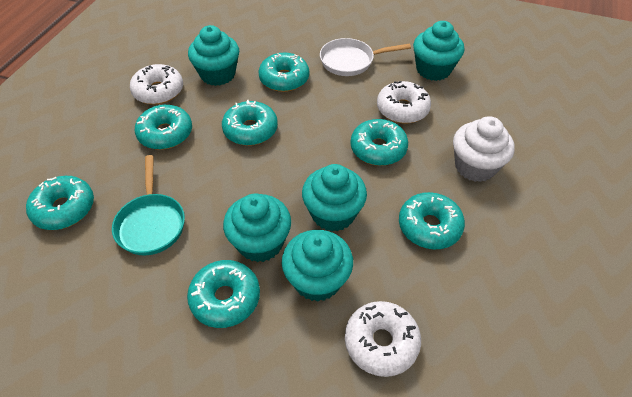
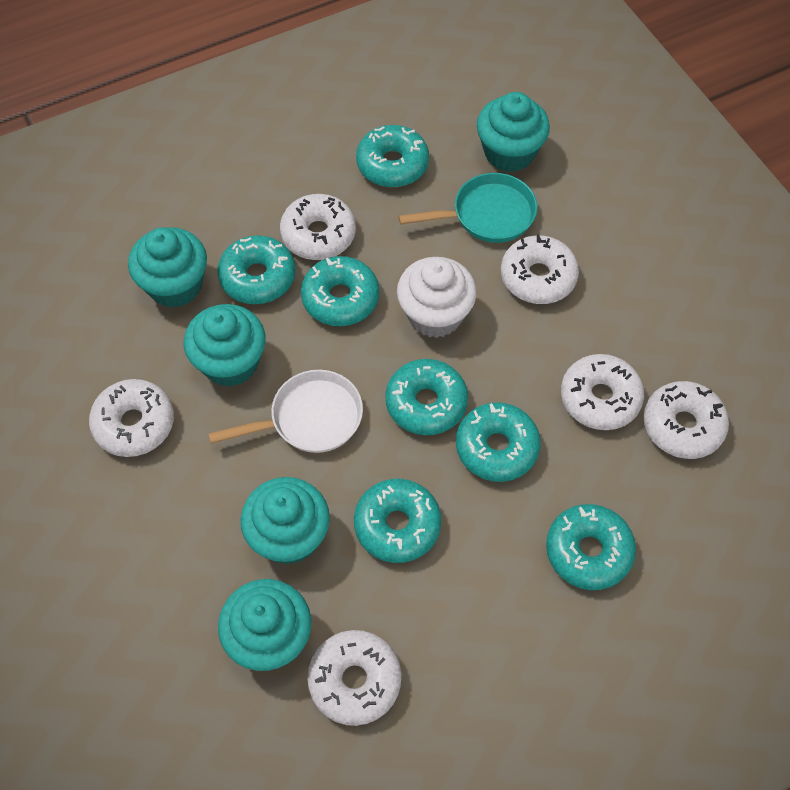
white donut: [130,64,183,105] [345,301,421,377] [377,81,431,124] = 3 -> [89,379,174,457] [280,194,356,260] [307,630,401,726] [501,235,579,304] [561,354,644,430] [643,381,729,459] = 6

